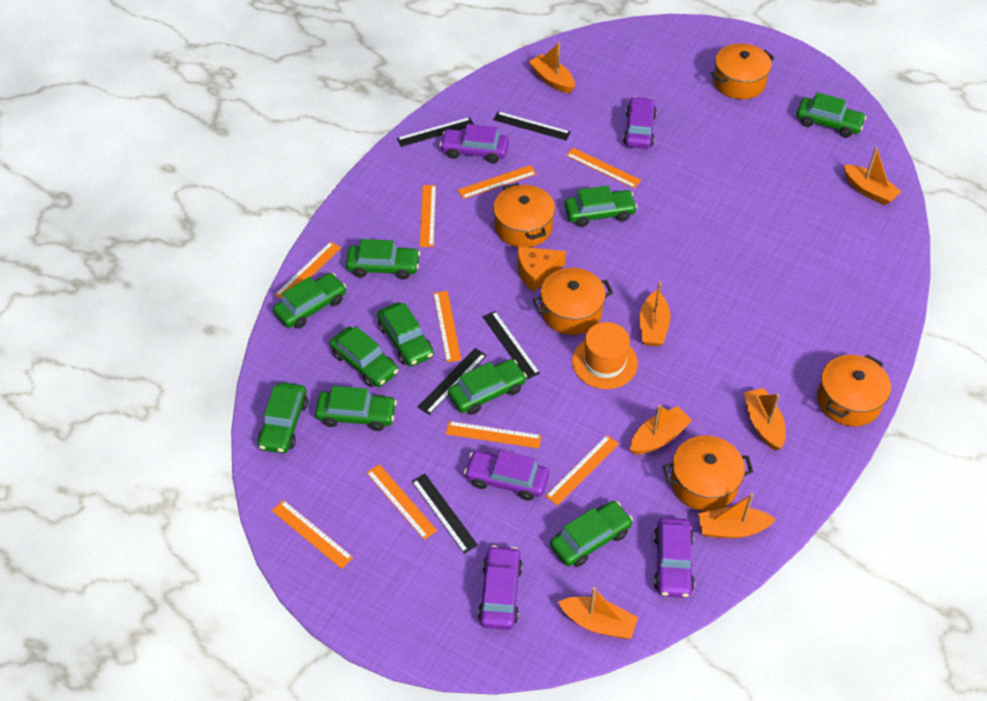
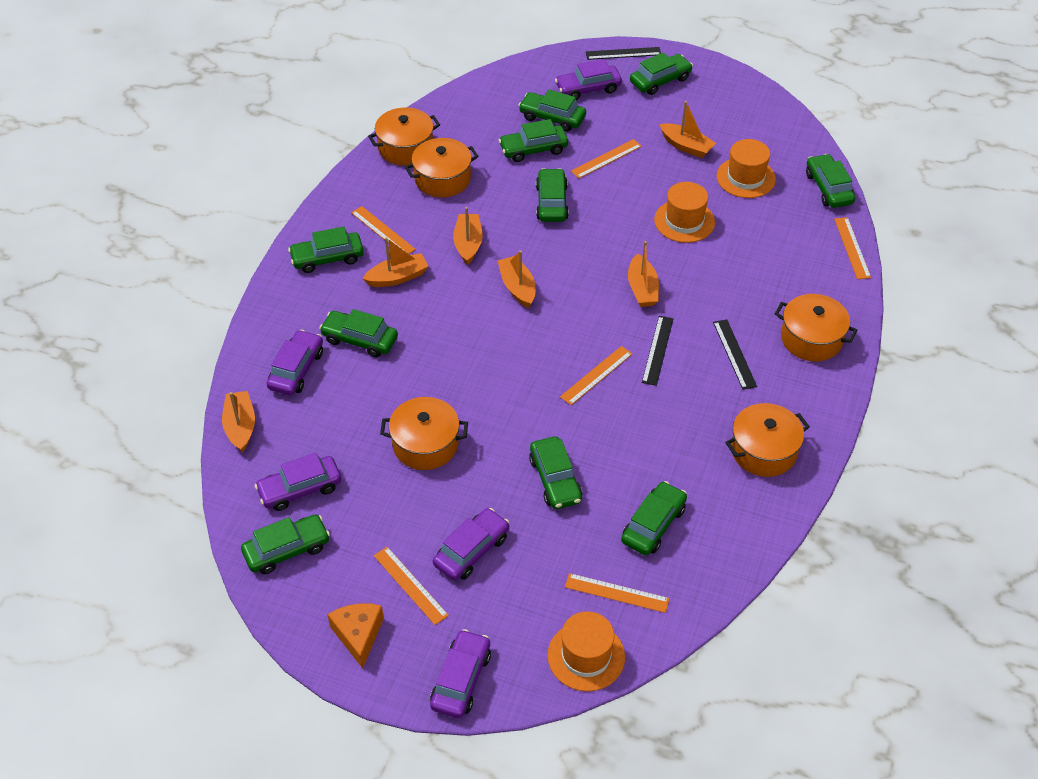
black ruler: [397,117,474,147] [412,474,478,554] [418,348,487,415] [483,311,540,379] [493,111,571,140] = 5 -> [586,47,661,60] [642,316,673,386] [713,319,757,390] = 3
orange boat: [529,42,575,93] [558,587,638,639] [630,405,693,454] [640,282,671,347] [698,493,776,538] [744,388,786,451] [844,147,902,205] = 7 -> [222,391,255,452] [362,237,429,287] [453,207,483,265] [498,250,535,308] [628,241,659,307] [660,101,716,158] = 6
orange hat: [572,322,638,389] = 1 -> [548,611,625,691] [654,182,715,243] [717,139,776,198] = 3
orange ruler: [272,500,353,569] [275,241,341,299] [366,464,437,540] [420,185,436,247] [433,291,461,362] [446,421,542,449] [458,165,537,199] [545,435,619,506] [566,148,641,188] = 9 -> [351,206,416,254] [374,547,449,625] [560,346,632,405] [565,573,670,613] [571,139,642,178] [834,217,871,279] = 6

